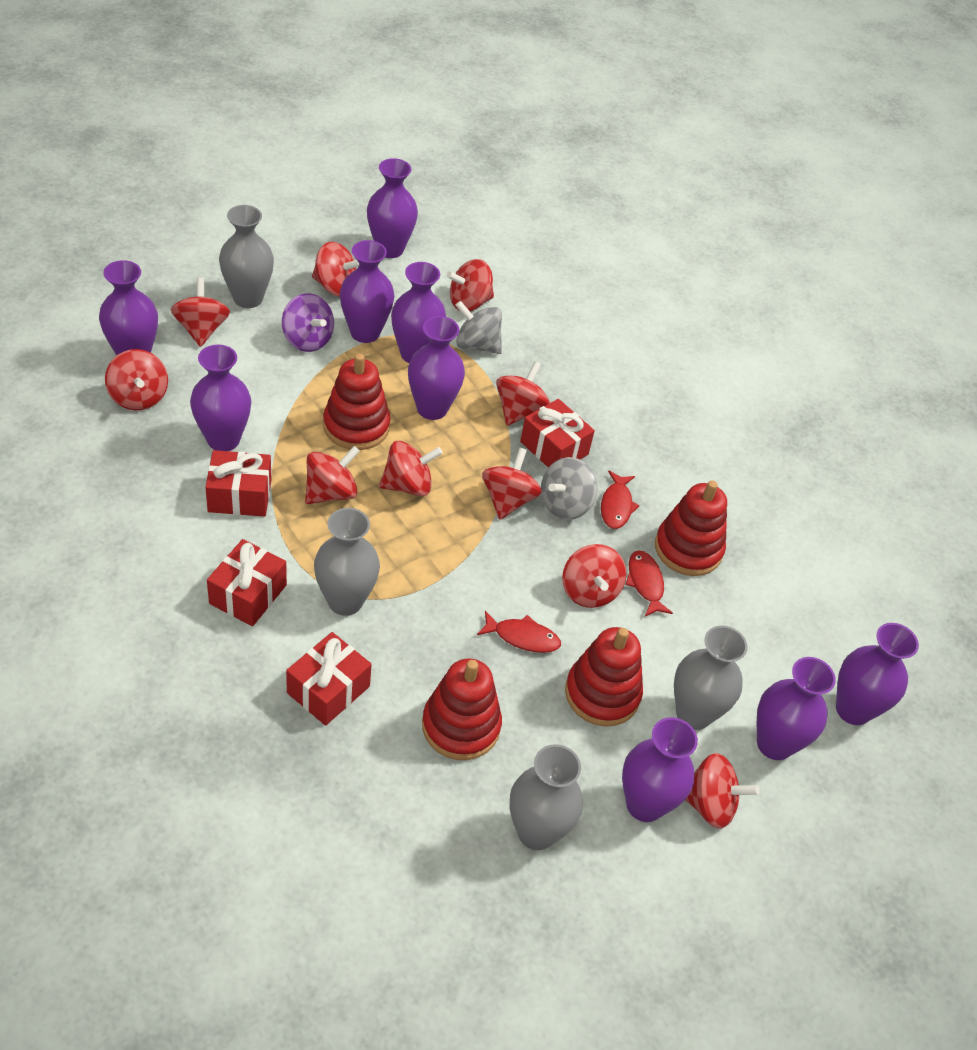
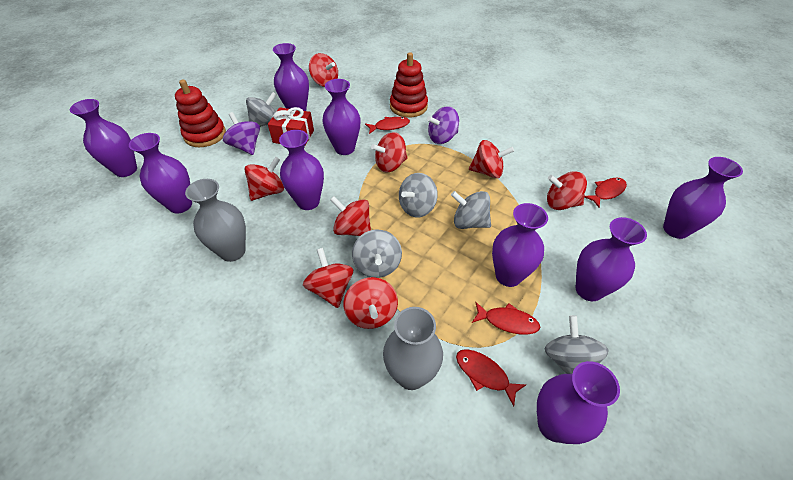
grey spinning top: [455,301,502,354] [541,457,597,520] = 2 -> [246,92,277,127] [352,230,402,278] [399,173,438,217] [451,191,491,229] [545,315,609,374] = 5
grey vase: [219,205,274,308] [314,508,380,616] [510,744,583,850] [674,625,748,730] = 4 -> [185,179,246,262] [383,307,443,390] = 2
purple spinning top: [282,293,334,352] = 1 -> [223,112,260,155] [427,106,459,144] = 2
red fish: [477,611,561,653] [601,470,640,529] [625,550,673,616] = 3 -> [365,117,410,134] [456,349,526,407] [472,302,540,335] [584,178,627,207] = 4
red gift: [205,450,271,517] [207,539,287,626] [286,632,372,726] [520,399,595,468] = 4 -> [268,107,314,145] = 1
red spinning top: [105,349,168,411] [171,277,230,347] [305,446,360,504] [312,242,359,297] [379,441,443,496] [447,259,494,311] [482,448,542,520] [496,361,550,426] [562,544,626,608] [685,753,760,829] = 10 -> [244,157,284,201] [303,248,353,308] [309,53,338,87] [330,196,371,236] [343,277,398,329] [371,132,408,173] [469,140,514,178] [547,171,587,210] = 8
red stacking toy: [323,353,391,450] [422,658,502,760] [565,627,643,726] [655,480,727,576] = 4 -> [175,80,226,147] [390,52,428,118] = 2

